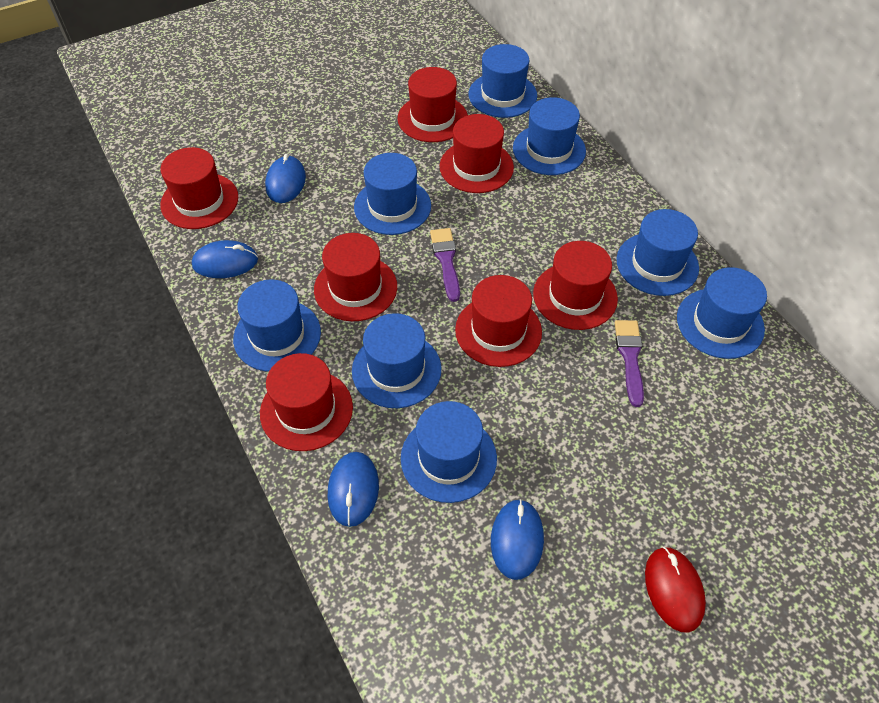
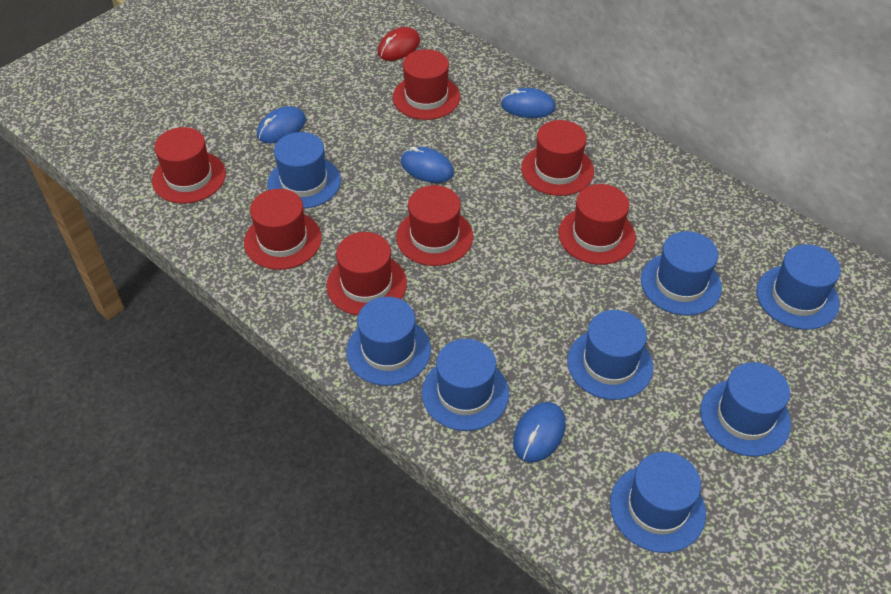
purple brush: [430,228,460,302] [615,320,644,407] = 2 -> none = 0

